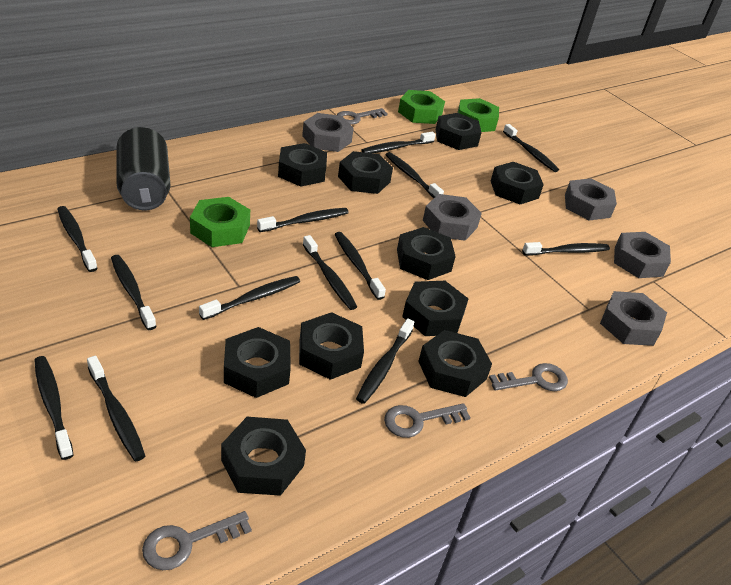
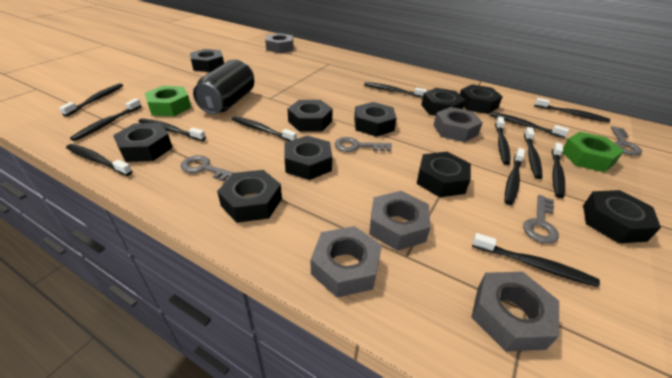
green nut: [190,197,250,247] [398,90,445,124] [457,98,499,132] = 3 -> [145,86,191,116] [562,132,624,172] = 2

